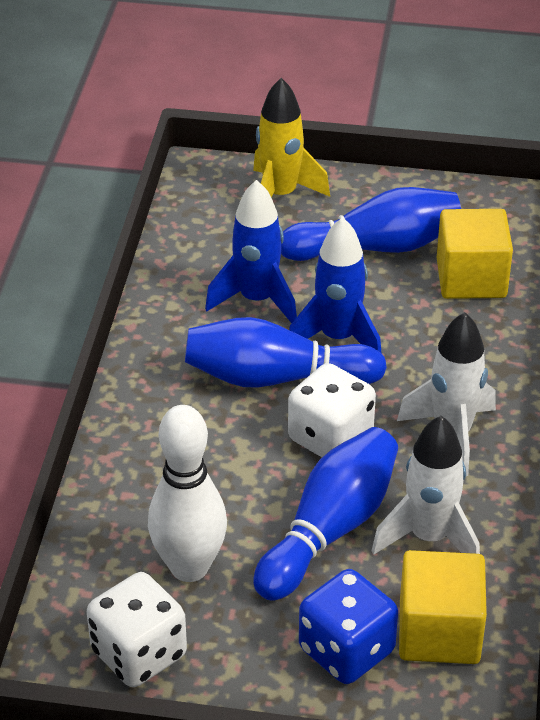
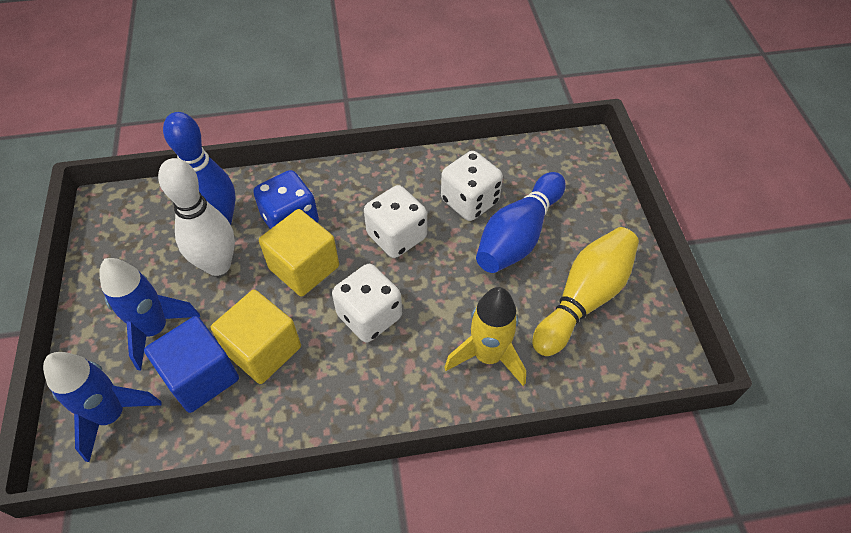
blue bowling pin: [185,317,387,388] [253,427,398,601] [281,187,461,261] = 3 -> [163,112,235,225] [476,172,566,273] = 2
blue cube: none = 0 -> [144,316,239,413] = 1
white dice: [87,572,187,687] [288,363,376,457] = 2 -> [332,264,402,342] [364,185,427,258] [441,151,503,221] = 3
white rocket: [372,416,480,555] [397,312,496,476] = 2 -> none = 0
yellow bowling pin: none = 0 -> [532,227,639,356] = 1

